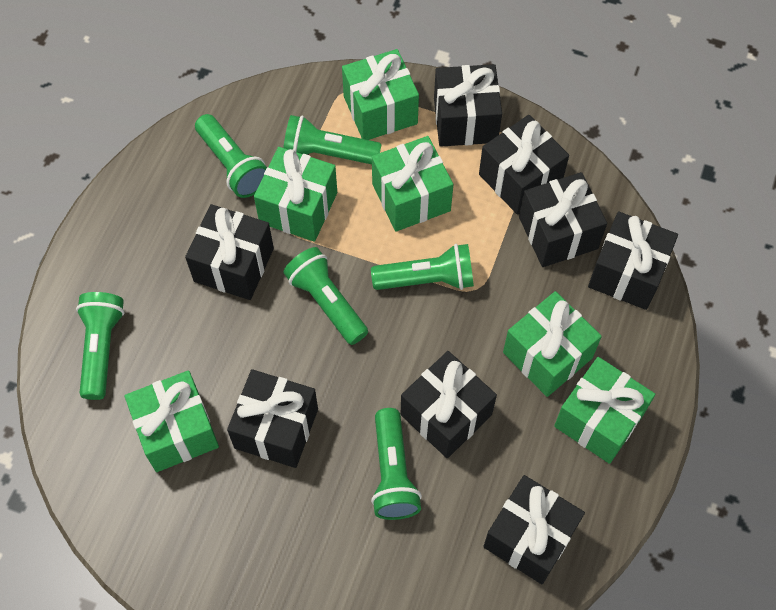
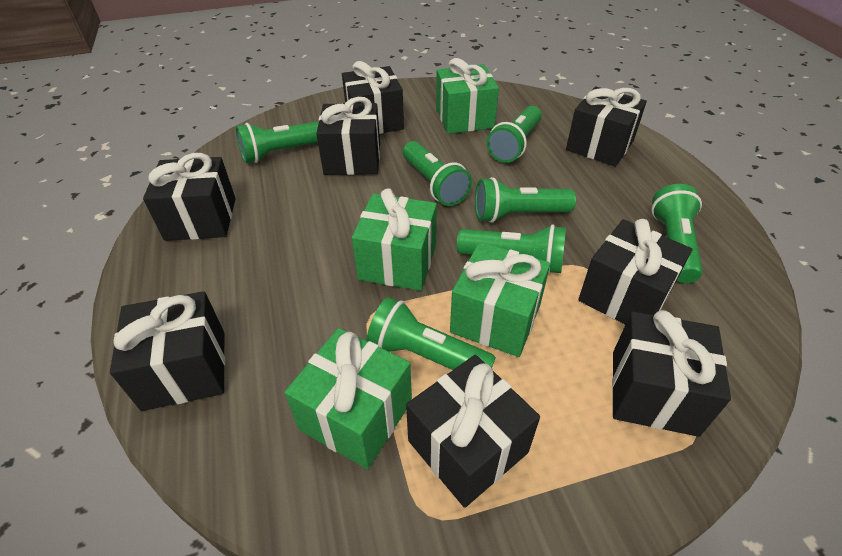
green flashlight: [76,292,125,400] [195,114,267,198] [283,115,382,164] [283,247,368,345] [371,244,474,290] [371,408,422,520] = 6 -> [236,121,319,163] [366,297,496,370] [403,141,472,206] [457,224,566,274] [475,177,576,223] [486,106,542,163] [651,184,703,283] = 7
green gift: [124,370,219,472] [254,147,337,242] [342,49,419,140] [372,136,453,231] [503,291,602,397] [554,357,656,464] = 6 -> [285,328,412,469] [352,188,437,291] [436,58,499,134] [450,242,550,357] = 4

